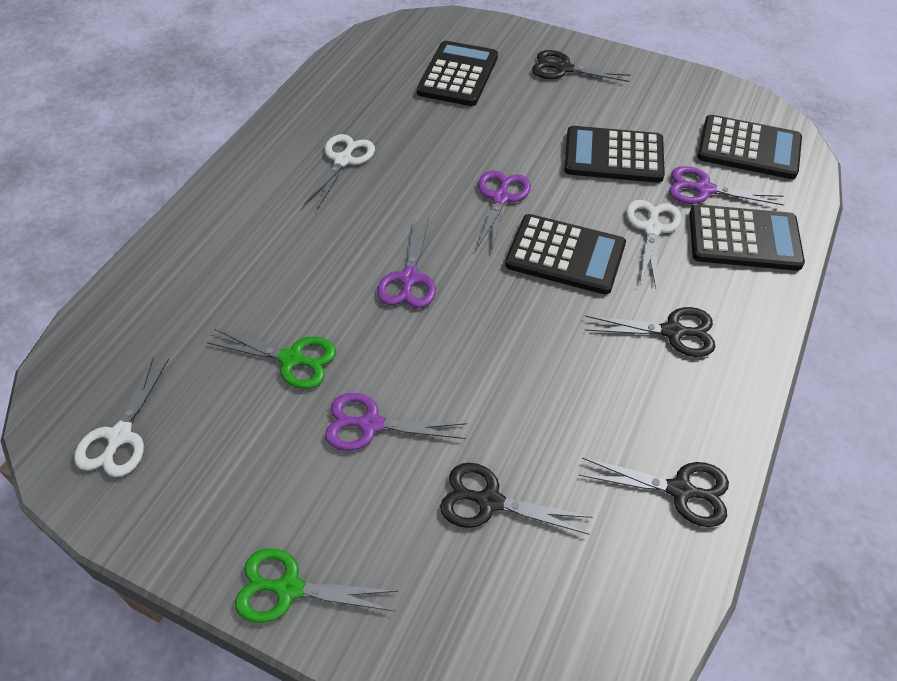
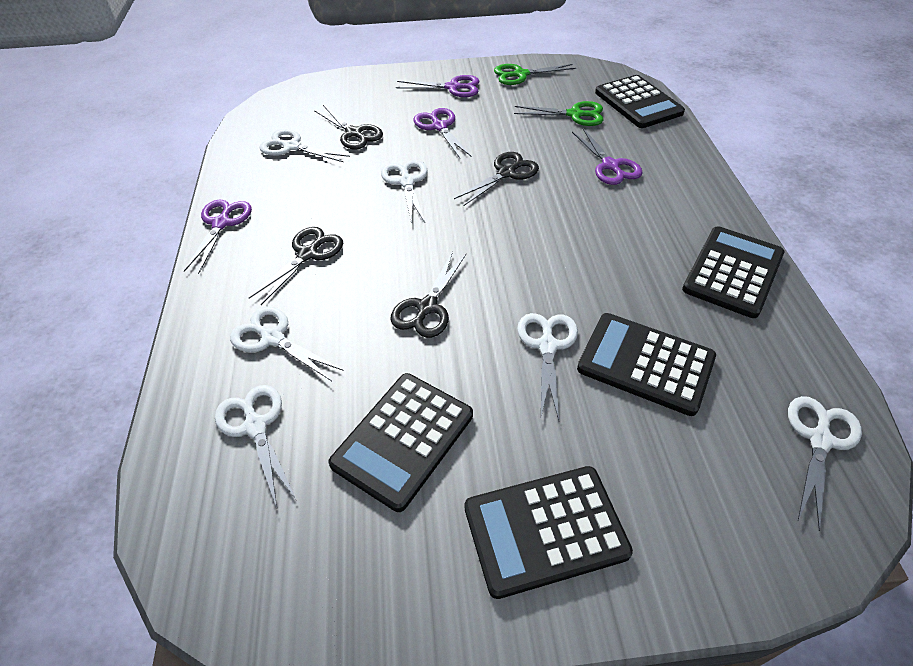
white scissors: [74,357,169,477] [303,134,375,210] [626,200,681,288] = 3 -> [215,385,296,508] [230,307,344,381] [259,129,350,162] [381,160,427,225] [517,313,578,420] [788,396,862,531] = 6

